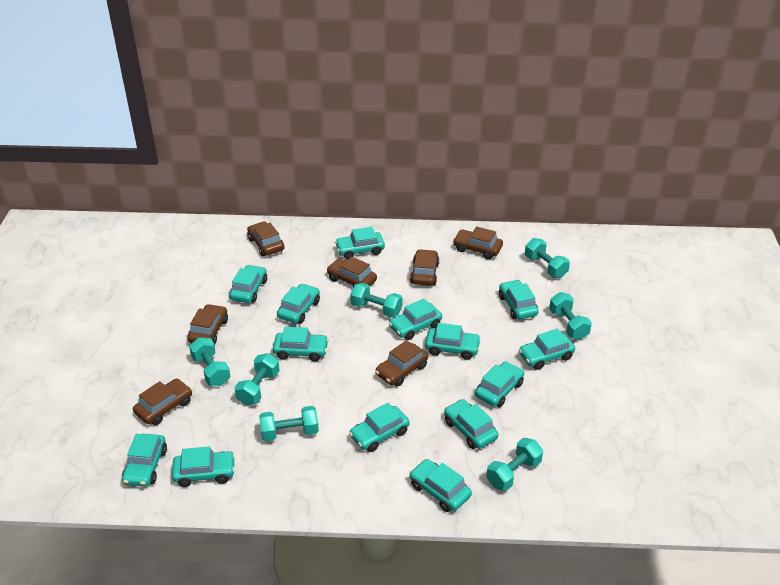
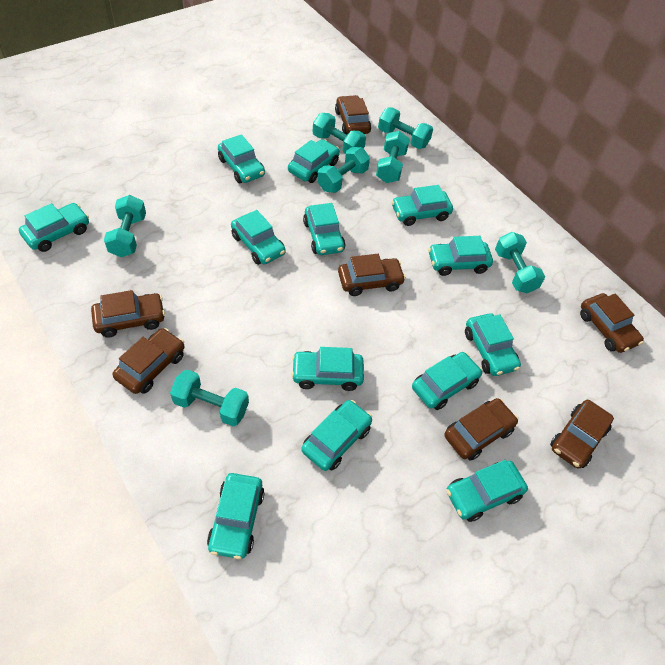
turquoise car: [122,434,167,487] [172,447,235,487] [229,265,267,303] [273,327,329,361] [277,284,320,324] [335,227,385,259] [349,403,410,452] [389,299,442,340] [409,459,472,512] [425,323,481,360] [444,399,499,449] [475,361,524,407] [499,280,539,319] [519,328,575,370] = 14 -> [19,203,89,252] [207,473,264,559] [218,134,265,183] [231,210,286,265] [288,139,340,183] [291,347,364,391] [301,400,372,471] [303,203,345,255] [391,185,453,226] [412,352,483,410] [428,236,493,276] [446,460,528,522] [465,313,521,376] = 13

